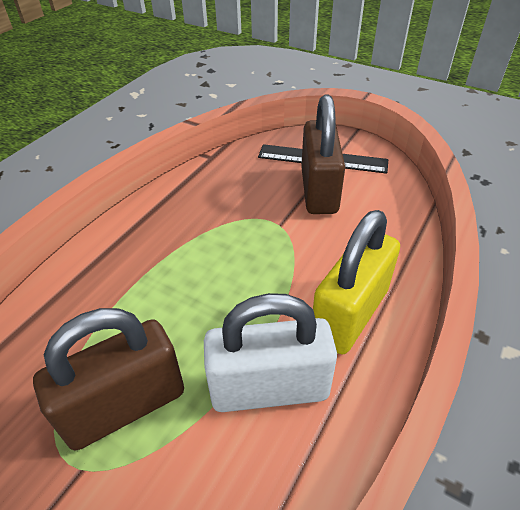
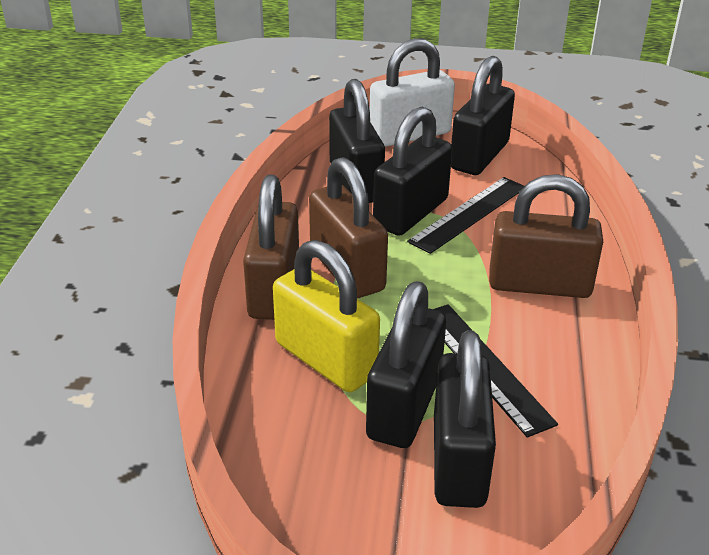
black padlock: none = 0 -> [329,79,385,203] [366,281,446,448] [373,107,452,236] [434,330,496,508] [451,56,515,175] = 5
black ruler: [258,144,388,174] = 1 -> [407,177,524,254] [434,304,558,438] = 2
brown padlock: [33,308,184,450] [301,94,345,214] = 2 -> [243,174,299,320] [309,157,388,298] [489,174,603,298] = 3

